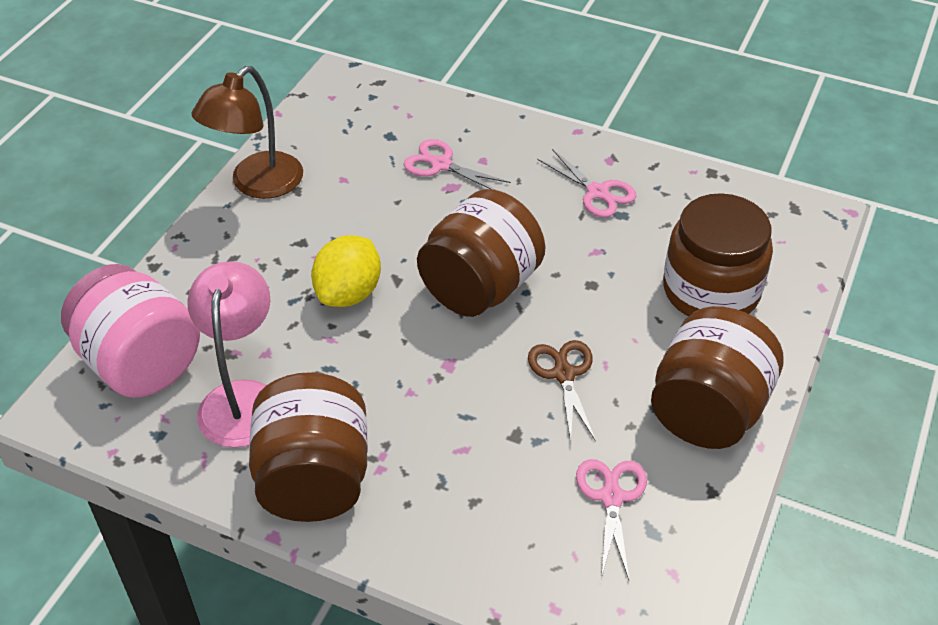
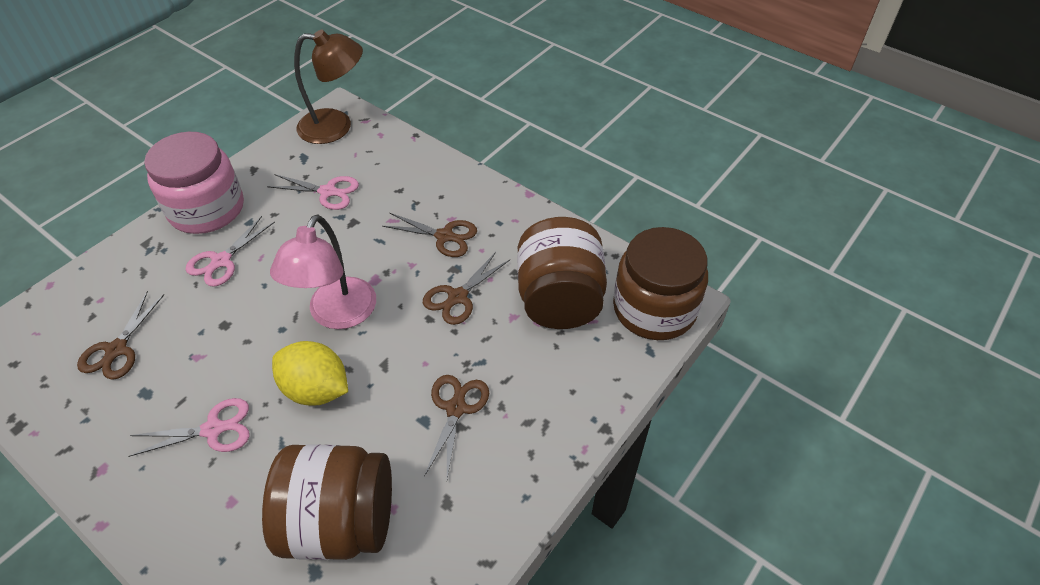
brown jar: [249,372,368,522] [417,189,545,317] [651,306,784,449] [663,193,773,317] = 4 -> [262,444,392,560] [517,217,607,329] [613,227,708,340] = 3
brown scissors: [528,340,596,442] = 1 -> [77,291,164,380] [382,213,477,257] [423,252,510,325] [424,375,489,479] = 4

